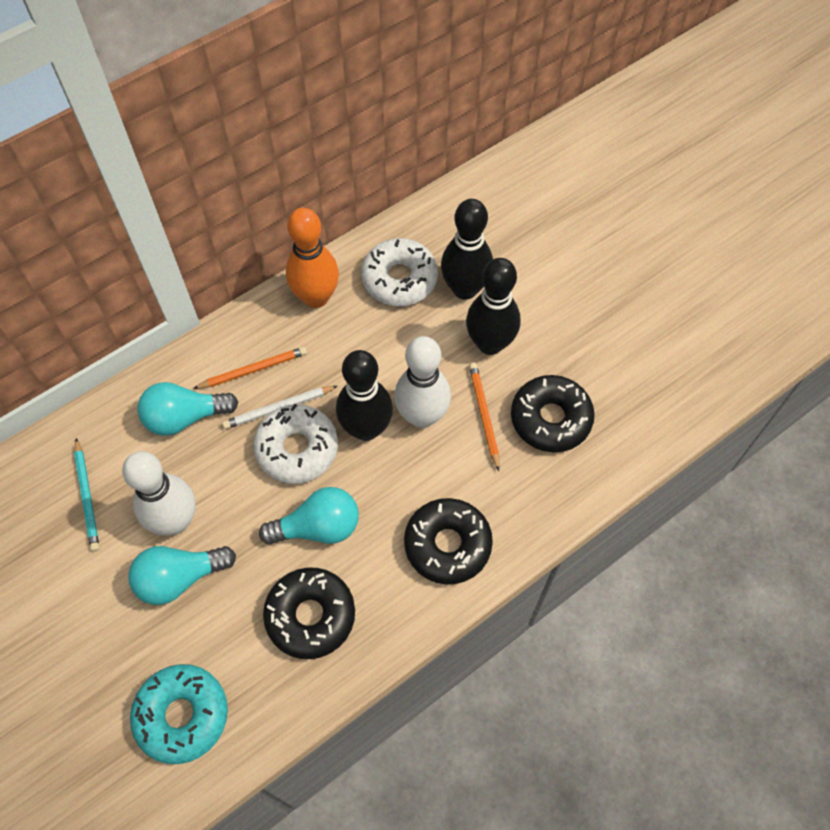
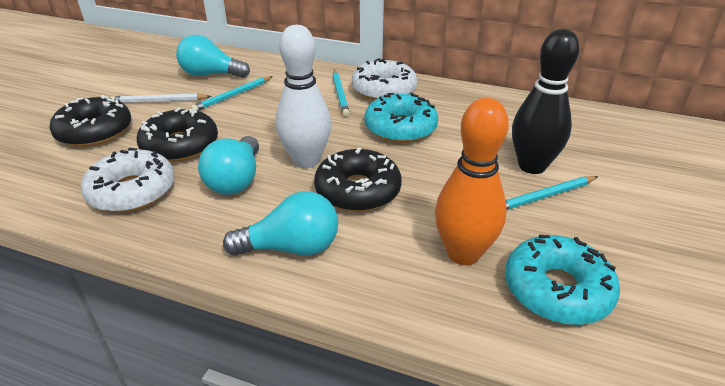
black bowling pin: [336,350,393,441] [441,199,493,300] [466,258,521,355] = 3 -> [512,29,580,174] = 1
orange pencil: [193,347,307,389] [469,363,500,471] = 2 -> none = 0
turquoise donut: [130,664,228,764] = 1 -> [364,93,438,143] [505,235,620,325] = 2
turquoise pencil: [74,438,100,552] = 1 -> [190,76,273,111] [332,70,350,117] [506,176,598,210] = 3
white bowling pin: [122,451,196,535] [394,336,451,428] = 2 -> [276,25,331,168] = 1

